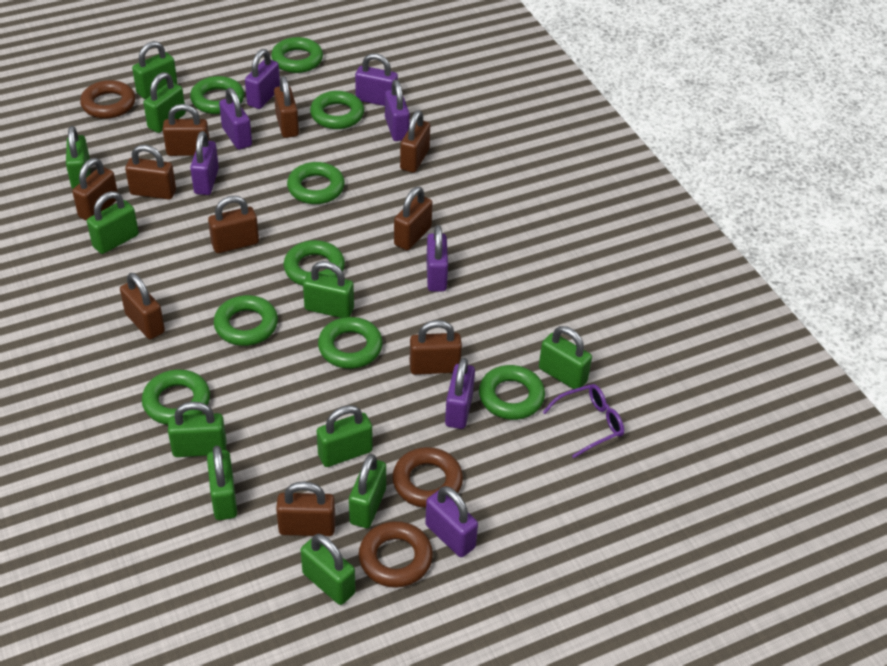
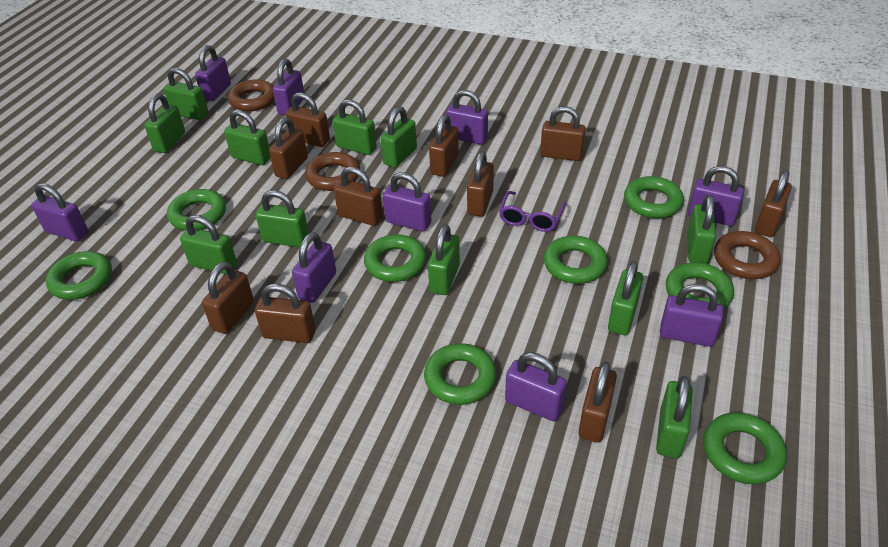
green ring: [142,369,210,425] [190,76,244,114] [214,295,278,346] [271,37,323,73] [284,240,345,286] [287,162,345,204] [310,91,364,129] [318,317,383,369] [479,365,545,420] = 9 -> [46,251,112,300] [167,189,226,231] [364,234,426,282] [424,343,497,405] [544,236,608,284] [624,176,684,218] [666,262,734,309] [703,412,787,484] = 8
purple padlock: [190,131,219,195] [219,88,252,149] [245,49,280,109] [355,53,398,106] [385,80,410,141] [425,486,478,557] [426,225,448,291] [445,358,475,429] = 8 -> [31,183,88,242] [195,45,231,101] [273,58,304,115] [292,232,336,303] [383,172,432,232] [446,90,488,145] [505,352,567,421] [660,284,723,347] [688,166,744,226] = 9

